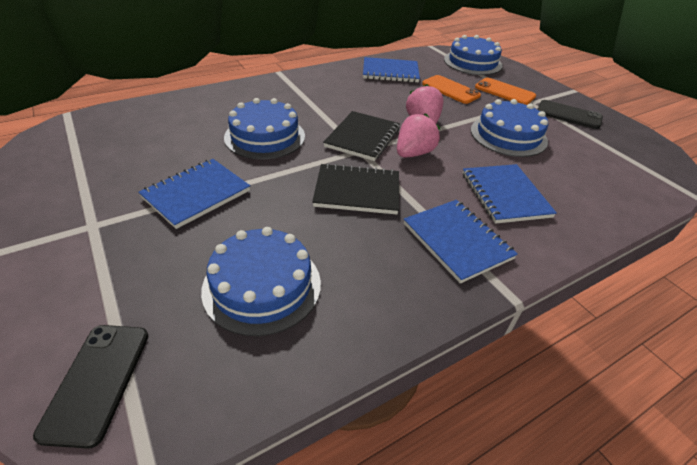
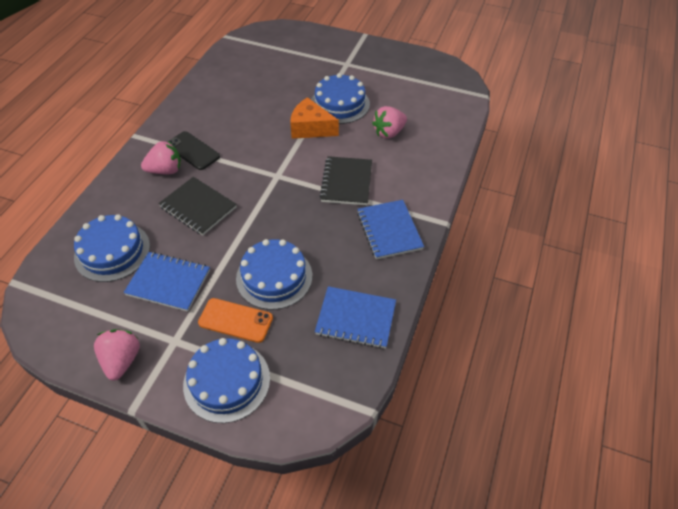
black phone: [33,325,148,449] [537,100,603,129] = 2 -> [169,131,220,170] = 1
blue notebook: [138,159,250,229] [363,57,420,83] [404,200,518,284] [462,164,557,224] = 4 -> [123,252,210,312] [315,286,396,349] [357,200,424,259] = 3
orange cheese: none = 0 -> [290,97,339,139] = 1
orange phone: [422,75,481,104] [475,78,536,105] = 2 -> [198,298,273,343] = 1
pink strawberry: [397,113,440,157] [406,84,444,124] = 2 -> [94,329,140,381] [141,141,181,174] [372,106,407,139] = 3

